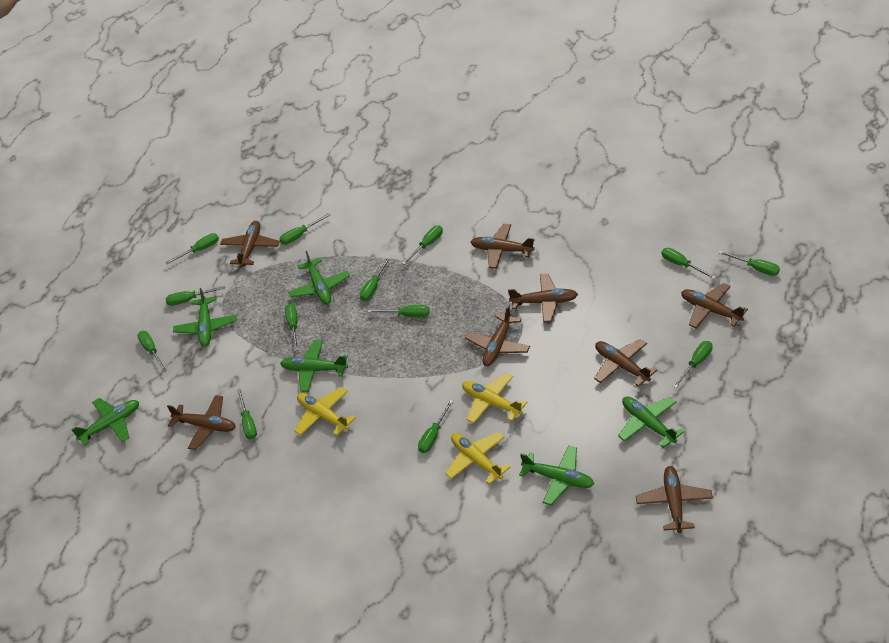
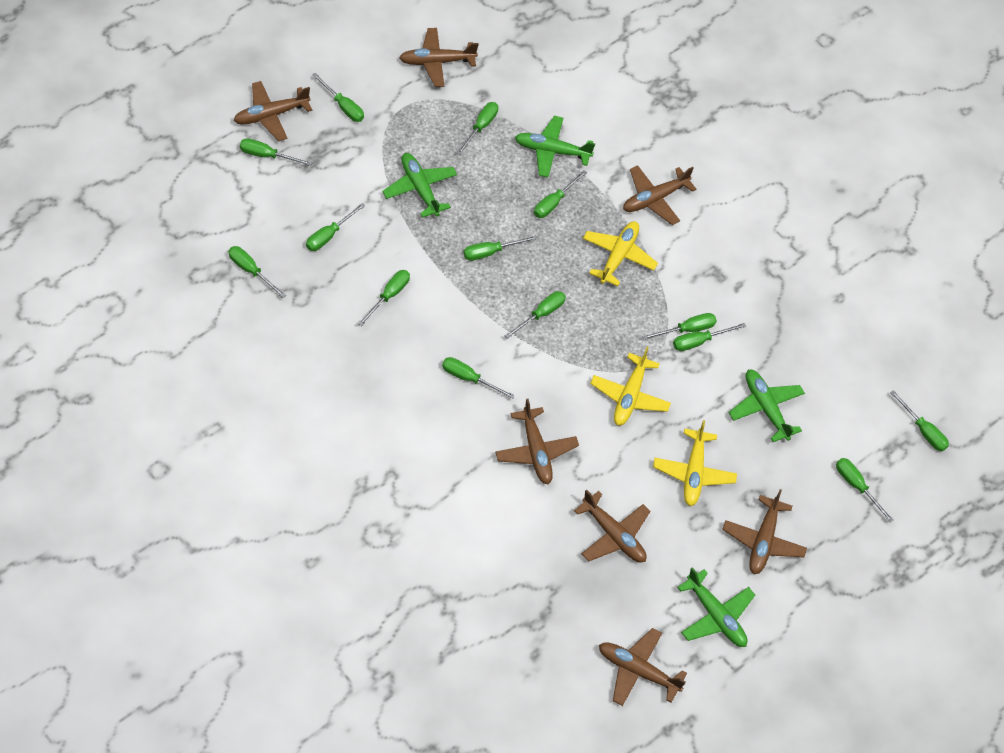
brown plane: [167,395,236,450] [220,221,280,267] [465,305,530,366] [471,224,535,269] [508,274,578,323] [594,339,657,387] [636,466,713,533] [681,283,748,328] = 8 -> [234,81,312,141] [399,28,479,87] [495,399,579,484] [574,490,651,562] [599,628,687,706] [623,165,697,225] [722,489,807,574] = 7
green plane: [71,398,139,446] [173,288,236,346] [280,340,348,392] [288,251,350,304] [519,445,594,505] [618,396,684,448] = 6 -> [382,153,457,218] [515,116,595,177] [677,567,755,647] [728,370,805,442] = 4
green screwdriver: [137,331,167,372] [166,233,219,264] [166,286,225,306] [237,389,257,439] [280,213,330,245] [285,303,299,351] [360,256,391,301] [368,305,430,317] [402,225,443,265] [418,400,454,453] [662,248,715,279] [673,341,712,388] [719,251,780,276] = 13 -> [228,246,286,298] [240,138,313,166] [306,203,365,251] [312,73,364,122] [358,270,410,326] [442,357,515,399] [456,102,498,155] [464,235,537,261] [505,291,566,339] [534,170,587,218] [643,313,717,340] [673,323,746,351] [836,458,894,523] [890,390,949,451] = 14

